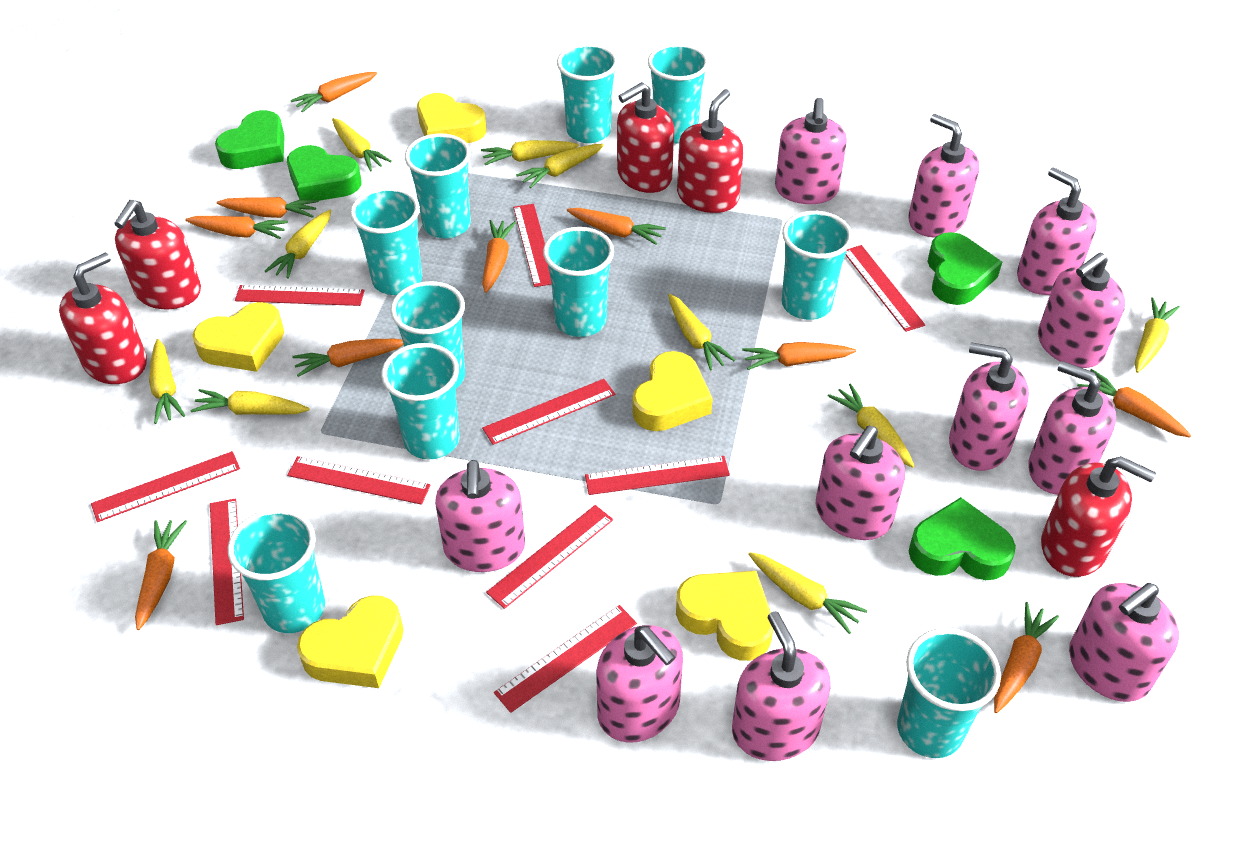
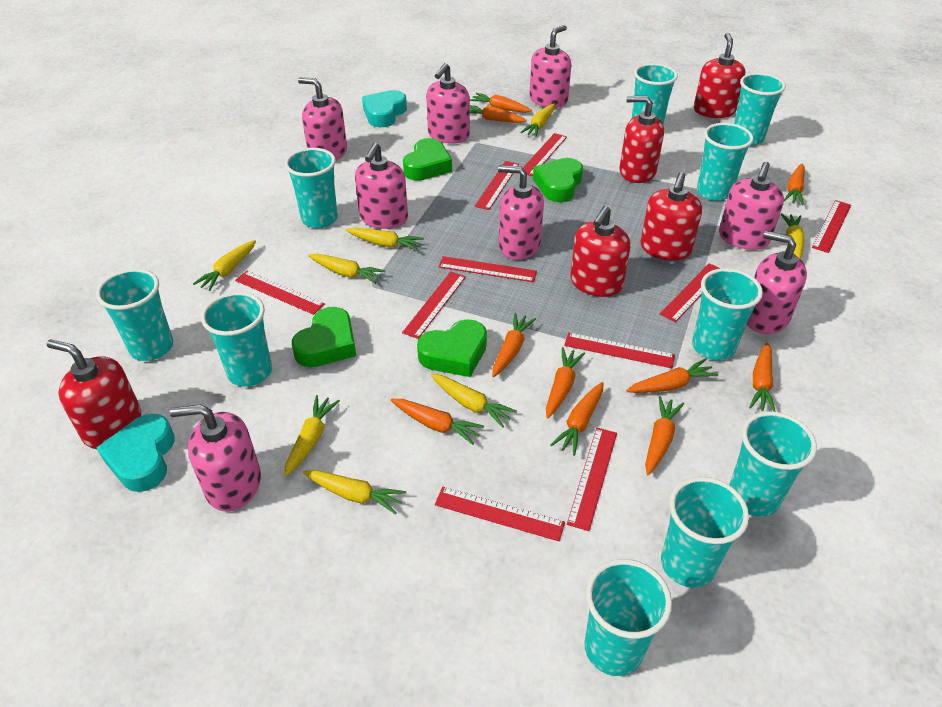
pink soap dispenser: [435,460,525,572] [596,625,683,743] [732,611,830,761] [775,98,847,204] [815,426,905,540] [908,114,979,237] [949,342,1029,471] [1017,167,1097,295] [1028,361,1116,495] [1038,252,1125,368] [1069,583,1179,702] = 11 -> [170,404,261,512] [298,77,347,161] [355,143,408,229] [426,63,470,144] [498,165,544,260] [529,25,571,108] [719,162,784,250] [747,231,807,334] = 8
turquoise heart: none = 0 -> [96,414,175,492] [362,90,407,127] = 2
yellow carrot: [149,339,185,424] [191,389,310,415] [265,210,331,279] [332,118,392,171] [481,140,579,165] [516,144,604,188] [668,294,735,371] [748,552,867,634] [828,383,914,468] [1135,297,1180,373] = 10 -> [193,240,256,291] [284,395,340,476] [303,470,407,515] [308,254,385,284] [346,228,424,251] [431,374,517,428] [520,104,555,137] [781,213,804,259] = 8
yellow heart: [193,302,284,372] [297,595,403,688] [417,93,486,143] [632,351,713,431] [676,571,773,661] = 5 -> none = 0

